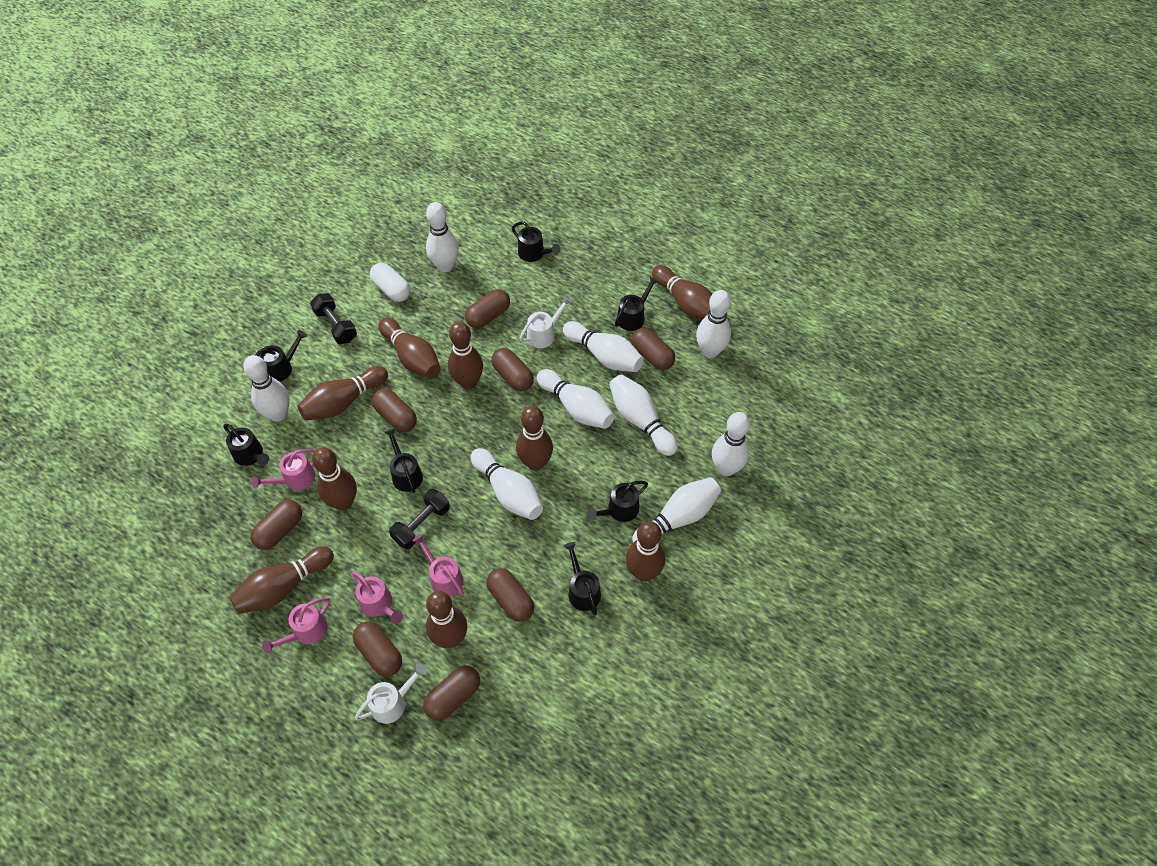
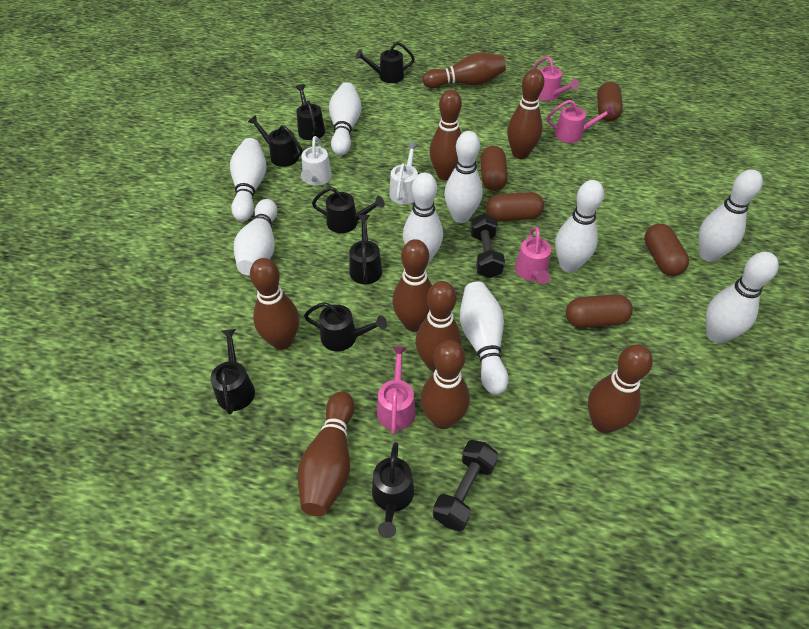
black watering can: [223,424,269,466] [255,330,307,382] [384,428,423,493] [512,222,561,262] [564,542,601,615] [587,481,648,522] [615,276,659,331] = 7 -> [210,329,255,415] [248,115,303,167] [295,84,325,140] [304,302,387,351] [312,187,385,233] [349,215,382,284] [356,42,415,83] [372,442,414,538] = 8
brown capsule: [251,500,302,550] [353,622,402,677] [372,389,417,432] [423,666,480,721] [465,289,510,328] [486,568,534,622] [491,348,534,391] [631,328,675,370] = 8 -> [480,146,508,191] [486,192,544,221] [566,294,633,328] [597,82,623,121] [644,224,689,276] = 5
white capsule: [370,263,411,302] = 1 -> none = 0

